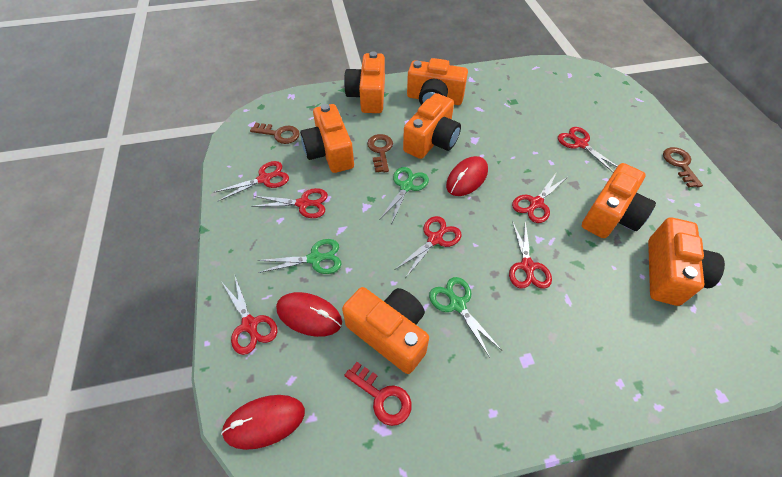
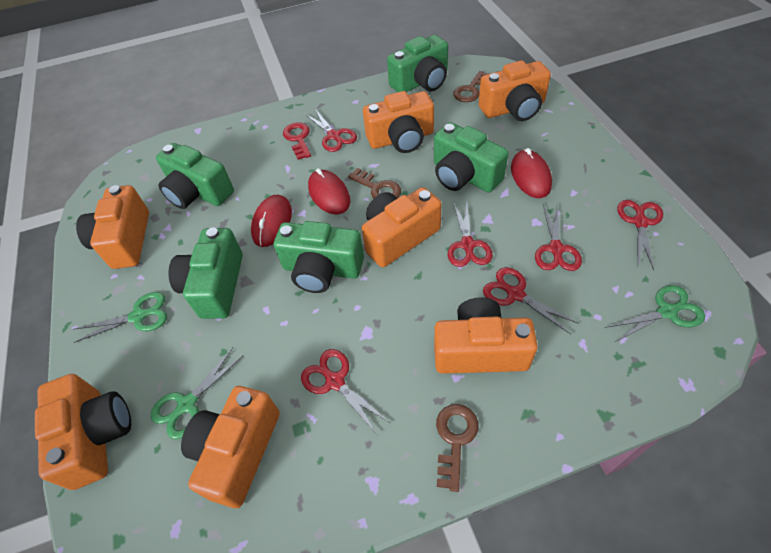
green camera: none = 0 -> [156,143,234,209] [168,227,243,319] [274,221,364,293] [387,35,448,92] [434,122,509,193] = 5
red scissors: [214,161,289,201] [223,276,277,355] [251,188,328,218] [396,216,462,277] [509,220,552,289] [512,172,567,223] [558,127,617,172] = 7 -> [301,349,390,436] [305,108,357,152] [448,201,493,267] [483,267,579,334] [535,202,582,271] [617,200,663,270] = 6

